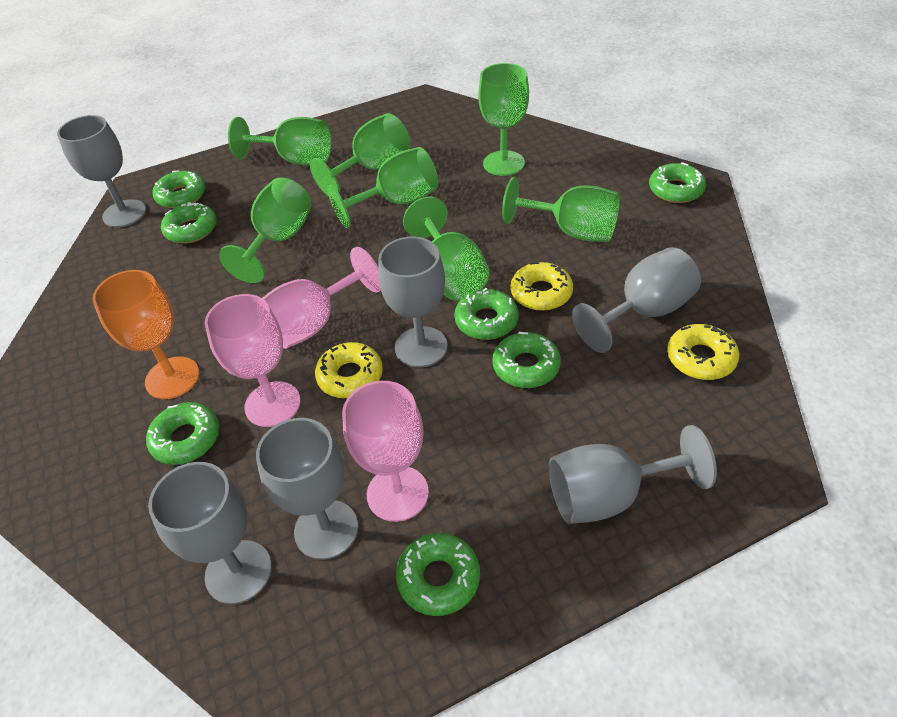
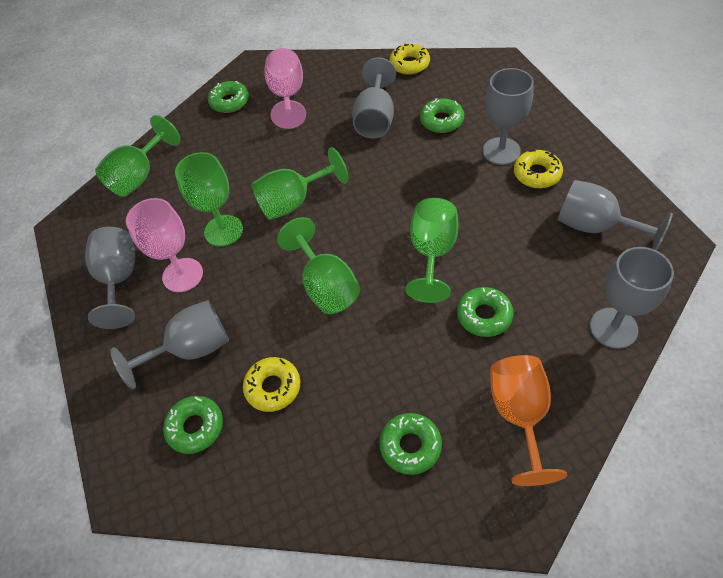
green donut: [146,402,219,465] [152,170,206,208] [161,202,217,243] [396,533,480,616] [454,288,519,340] [492,332,561,388] [649,162,706,203] = 7 -> [163,396,223,454] [208,81,249,113] [379,413,442,475] [420,98,464,133] [457,287,514,337] = 5
green goblet: [219,177,311,283] [228,117,331,166] [310,113,411,196] [327,147,438,228] [403,196,489,301] [478,63,529,176] [502,177,620,242] = 7 -> [95,115,181,197] [175,152,243,246] [252,147,349,220] [277,217,360,314] [406,198,458,303] = 5
pink goblet: [205,294,301,427] [262,247,381,349] [342,381,429,522] = 3 -> [126,198,203,292] [264,48,306,129] = 2

